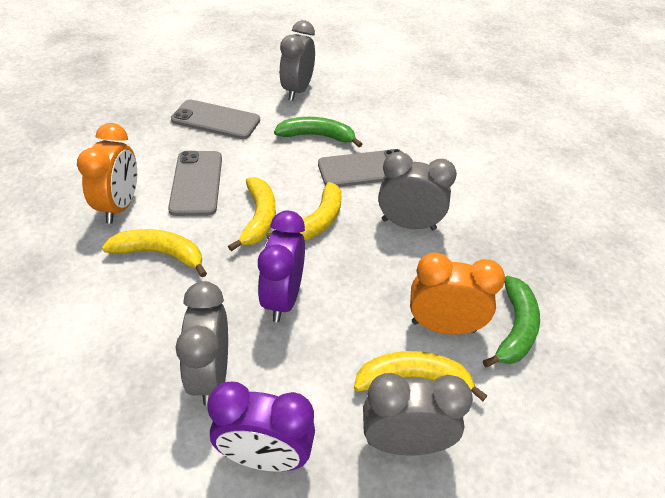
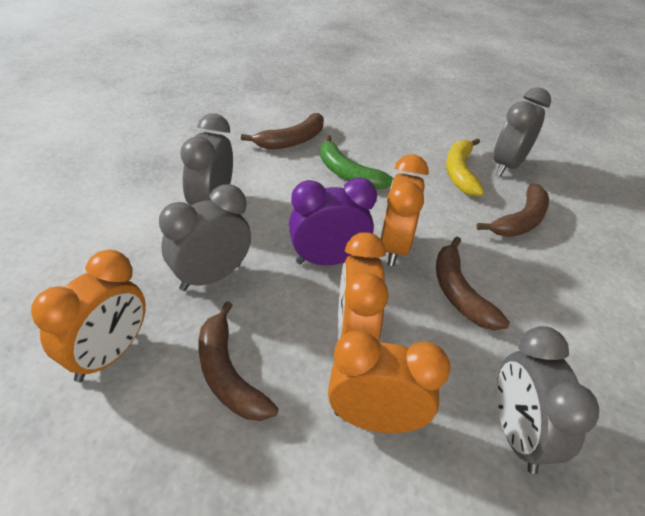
brown banana: none = 0 -> [198,301,279,421] [241,113,324,149] [436,237,510,330] [476,183,549,237] = 4
green banana: [274,117,362,147] [483,276,540,367] = 2 -> [320,135,394,190] = 1
grey phone: [168,151,222,216] [171,99,260,139] [318,149,402,187] = 3 -> none = 0
orange clock: [77,123,137,224] [410,252,505,335] = 2 -> [31,250,146,382] [328,331,451,433] [338,232,389,341] [380,154,428,266] = 4
purple clock: [207,382,315,471] [258,211,305,322] = 2 -> [289,178,377,265] = 1
yellow banana: [102,229,207,277] [228,177,276,251] [267,182,342,240] [354,351,487,401] = 4 -> [446,138,485,197] = 1

